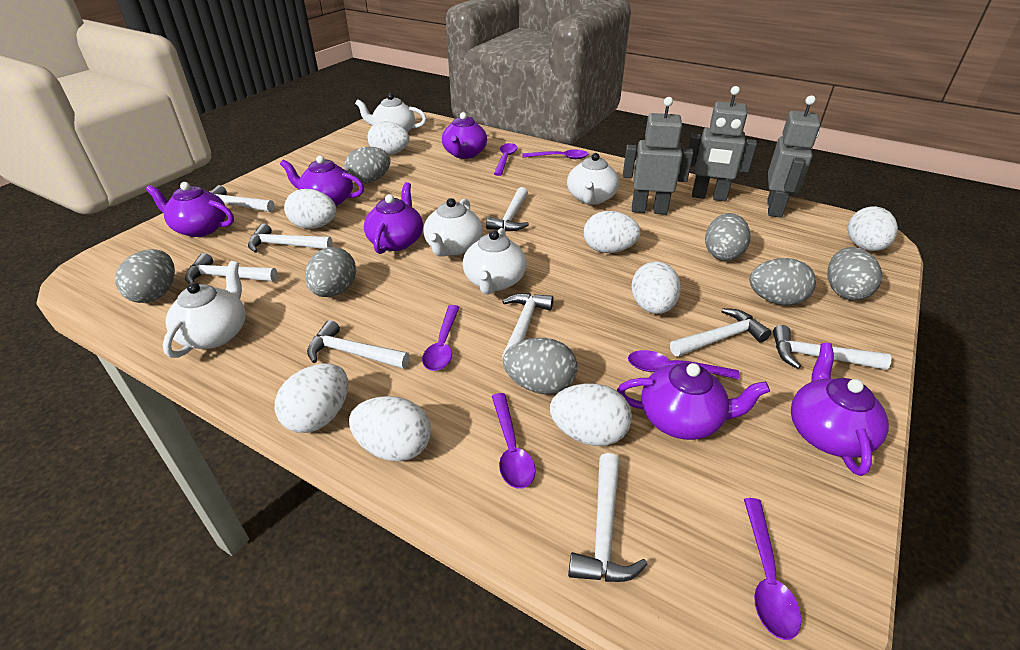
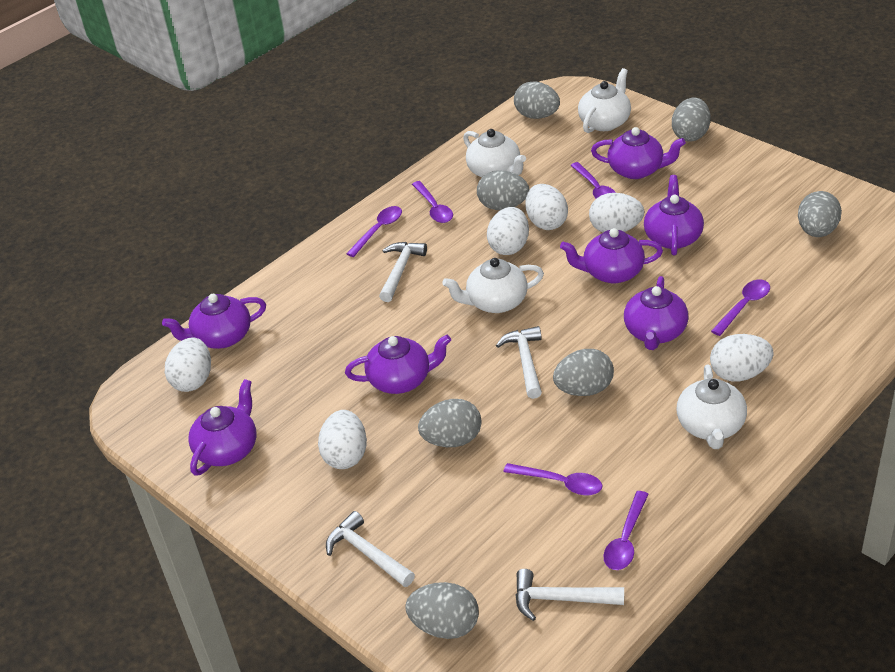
grey robot: [623,97,693,215] [688,86,757,201] [767,95,820,218] = 3 -> none = 0
purple teapot: [146,182,234,237] [280,155,364,206] [364,182,423,254] [442,112,487,159] [617,363,770,440] [791,343,889,476] = 6 -> [162,294,266,349] [188,379,256,476] [345,335,451,394] [560,228,663,283] [591,127,686,179] [624,276,688,350] [644,175,704,255] = 7
white egg: [275,363,348,433] [284,189,336,229] [349,396,431,462] [368,121,409,155] [550,383,632,446] [584,211,641,253] [631,262,681,314] [848,206,898,251] = 8 -> [165,337,211,392] [318,410,367,469] [487,207,529,255] [525,184,568,230] [589,193,644,232] [710,334,774,381] = 6
white hammer: [185,253,277,283] [211,185,274,212] [248,224,332,253] [307,320,410,369] [486,187,529,231] [502,293,554,358] [568,453,648,582] [670,308,771,357] [773,325,891,370] = 9 -> [326,511,415,587] [379,242,427,302] [496,326,542,399] [515,569,624,621] = 4
white teapot: [163,261,245,358] [355,93,427,132] [423,198,483,257] [463,228,527,295] [567,153,619,205] = 5 -> [442,258,544,313] [463,129,526,178] [578,68,631,133] [676,364,747,449] = 4

